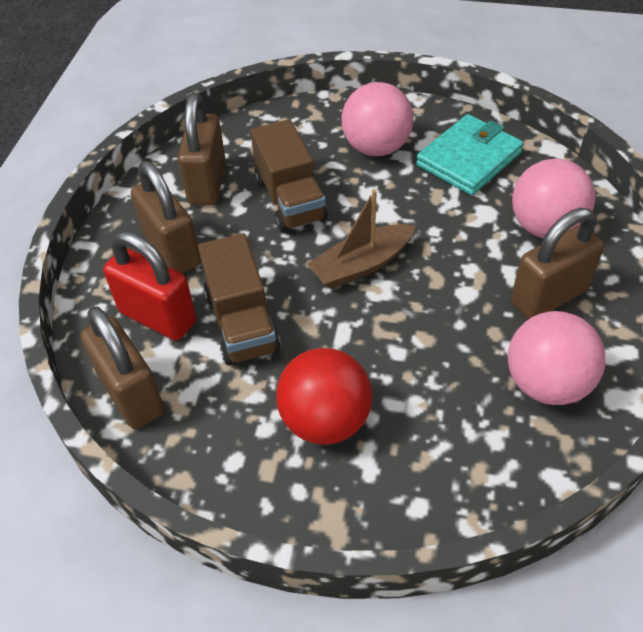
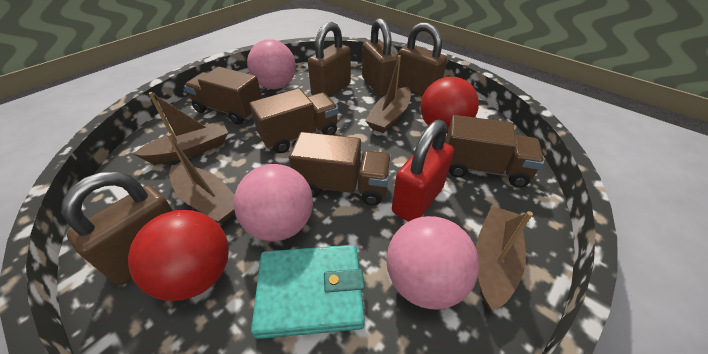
brown boat: [307,189,416,289] = 1 -> [133,92,228,163] [167,133,235,223] [365,55,411,133] [476,206,533,311] = 4
brown truck: [198,233,281,365] [250,119,328,232] = 2 -> [184,67,262,125] [250,88,339,154] [289,132,391,205] [445,115,544,187] = 4
red ball: [276,348,373,445] = 1 -> [128,210,229,301] [421,76,479,134] = 2

